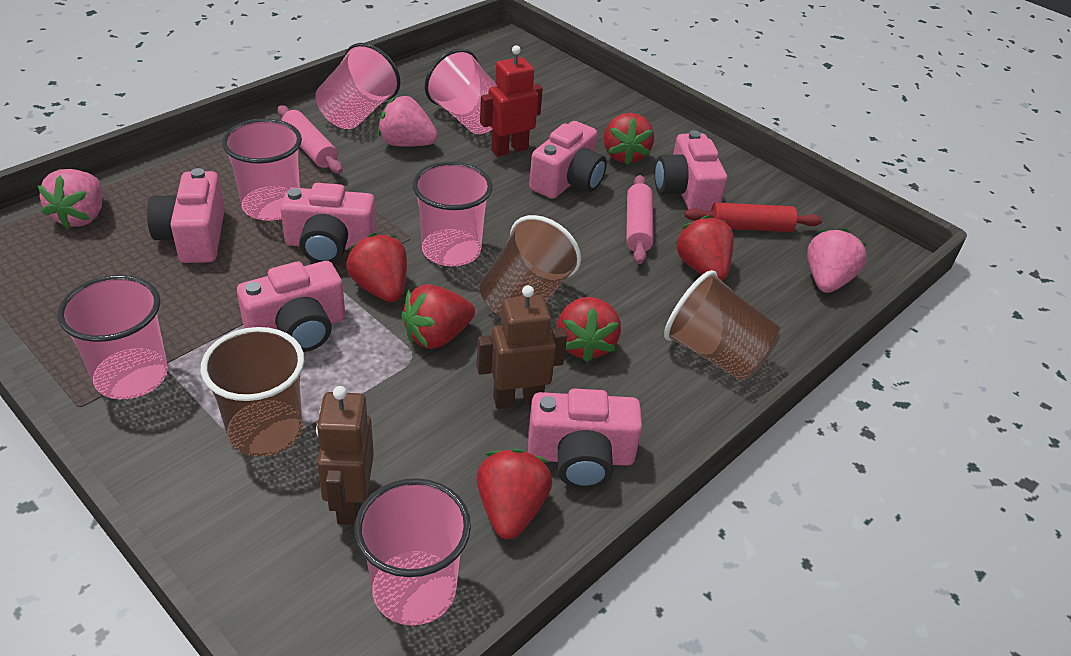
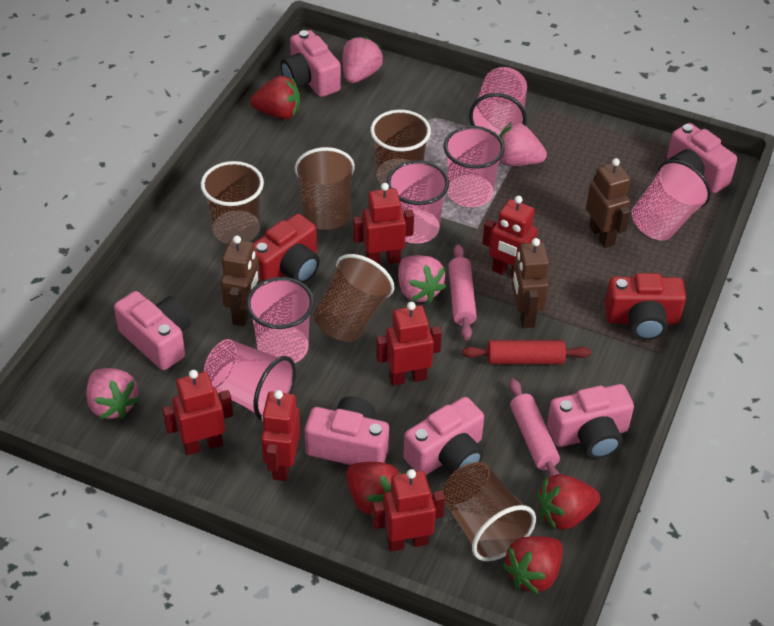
brown cup: [201,327,304,457] [480,215,581,317] [664,270,781,381] = 3 -> [201,161,264,244] [295,147,355,230] [313,254,394,342] [370,110,431,184] [442,462,536,561] = 5
brown robot: [316,386,374,525] [477,285,567,409] = 2 -> [221,236,260,326] [512,238,549,328] [586,158,630,248] = 3
pink strawberry: [38,169,103,229] [378,96,438,147] [807,229,867,293] = 3 -> [86,368,140,419] [343,36,383,83] [398,255,446,303] [499,122,547,166] = 4
red camera: none = 0 -> [254,214,320,283] [605,273,686,340] = 2
red robot: [480,45,543,157] = 1 -> [162,370,233,455] [261,390,300,481] [353,183,414,265] [372,469,445,551] [376,302,442,386] [482,196,543,279] = 6
red strawberry: [346,233,407,302] [401,284,475,349] [476,449,552,540] [557,297,621,363] [604,113,654,165] [675,215,734,281] = 6 -> [250,76,300,119] [346,462,401,517] [502,536,563,594] [537,474,601,530] = 4

